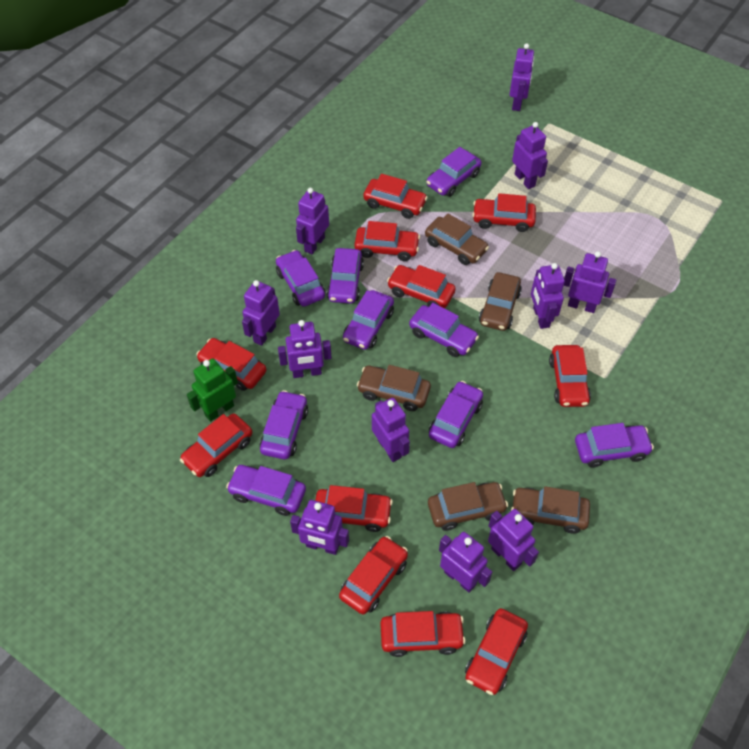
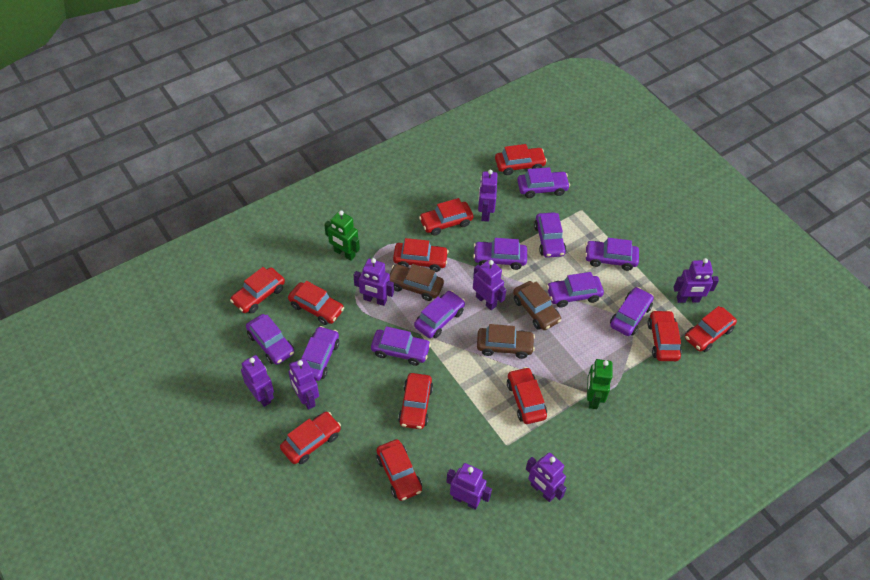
brown car: [357,365,431,411] [425,214,489,265] [428,482,508,531] [479,272,522,331] [511,486,590,534] = 5 -> [390,264,444,301] [477,324,535,359] [513,281,561,330] = 3
green robot: [187,358,238,422] = 1 -> [324,210,360,261] [587,359,613,409] = 2
purple car: [226,465,306,516] [260,390,308,459] [276,250,325,307] [327,248,364,304] [343,290,394,350] [409,303,479,357] [426,147,482,197] [429,381,483,448] [575,423,654,468] = 9 -> [246,314,294,365] [301,326,339,381] [371,326,431,366] [414,291,465,338] [473,238,527,270] [517,167,570,198] [534,212,566,258] [547,272,604,307] [585,238,639,271] [610,287,654,336] = 10
purple robot: [242,280,280,346] [278,320,332,378] [290,500,349,555] [296,188,329,254] [372,398,410,462] [439,532,492,593] [488,509,539,571] [509,43,534,111] [512,122,548,189] [531,263,565,329] [564,251,616,313] = 11 -> [241,355,274,407] [288,358,319,410] [354,258,394,306] [446,463,492,510] [473,259,506,310] [478,170,497,222] [526,452,567,502] [674,258,719,303] = 8

